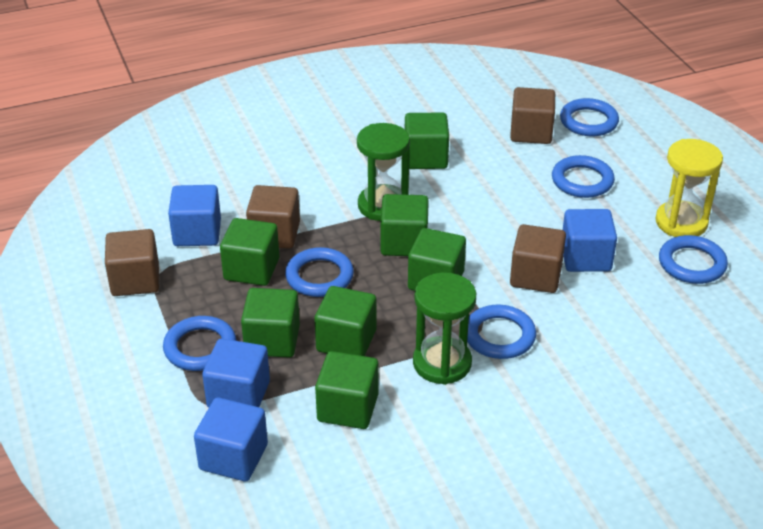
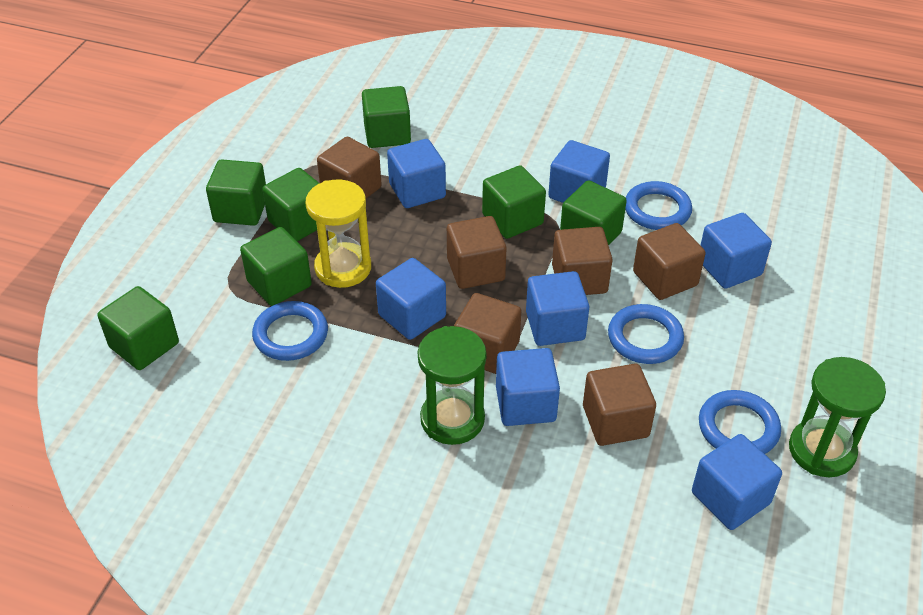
blue cube: [168,185,221,246] [194,397,268,481] [202,339,270,408] [563,209,617,272] = 4 -> [376,258,446,340] [387,139,446,208] [496,348,560,426] [526,271,589,346] [548,140,610,203] [692,434,782,530] [701,213,772,289] = 7
blue ring: [163,316,236,371] [285,247,354,297] [467,305,536,359] [552,155,615,198] [560,98,619,136] [659,235,728,284] = 6 -> [252,301,328,361] [608,304,684,364] [625,181,692,230] [699,390,781,454] = 4
brown cube: [105,229,159,296] [246,185,300,248] [510,87,555,144] [510,224,566,293] = 4 -> [317,137,382,198] [447,216,507,289] [454,293,521,374] [552,227,613,295] [583,364,656,446] [633,223,706,300] = 6

